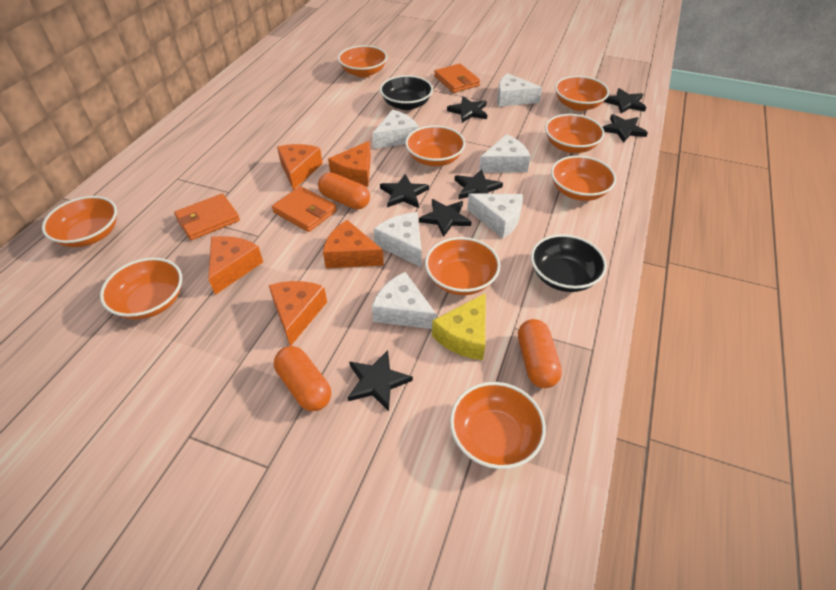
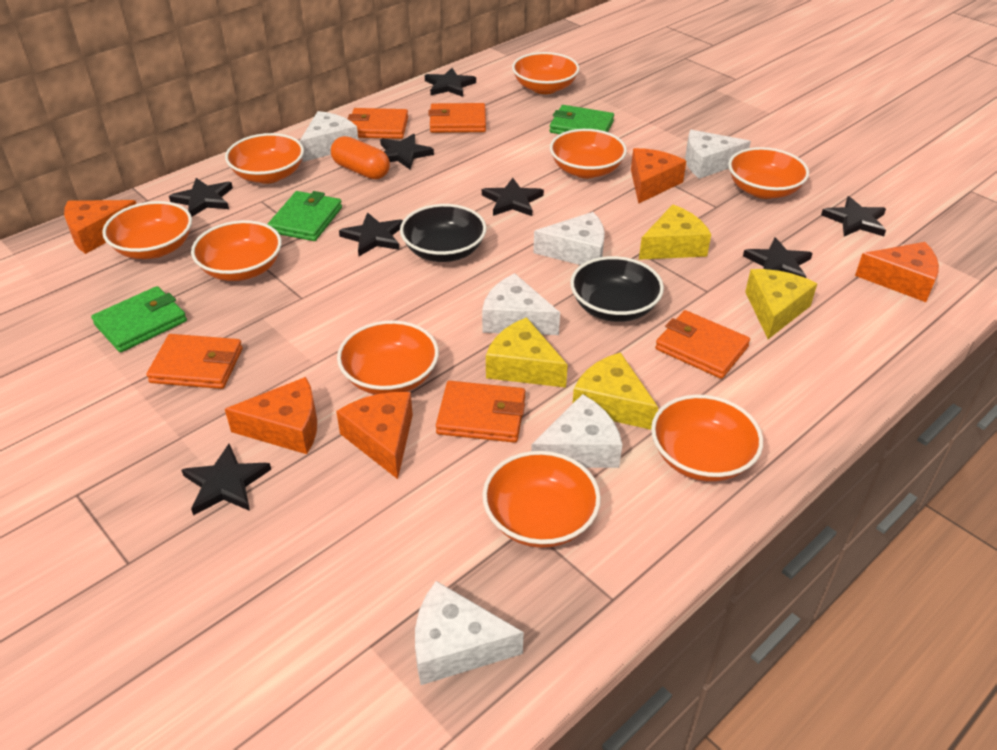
black star: [348,350,413,411] [380,174,429,208] [419,199,471,237] [447,96,487,123] [455,169,503,199] [603,114,648,143] [604,88,646,113] = 7 -> [169,178,233,217] [181,444,271,515] [339,212,403,256] [380,134,434,169] [425,68,476,97] [482,178,544,216] [743,237,813,278] [821,196,886,236] = 8
green wallet: none = 0 -> [91,286,187,352] [268,191,342,241] [550,105,614,134] = 3
orange capsule: [274,346,331,411] [318,172,370,209] [518,319,562,388] = 3 -> [331,136,390,179] = 1
orange wallet: [174,194,240,240] [272,186,337,232] [434,64,480,93] = 3 -> [146,334,243,389] [348,108,408,139] [428,103,486,133] [436,381,525,443] [655,310,750,379] = 5
yellow cheese: [432,293,486,360] = 1 -> [486,317,568,388] [572,352,658,430] [639,204,711,260] [745,269,817,339] = 4

